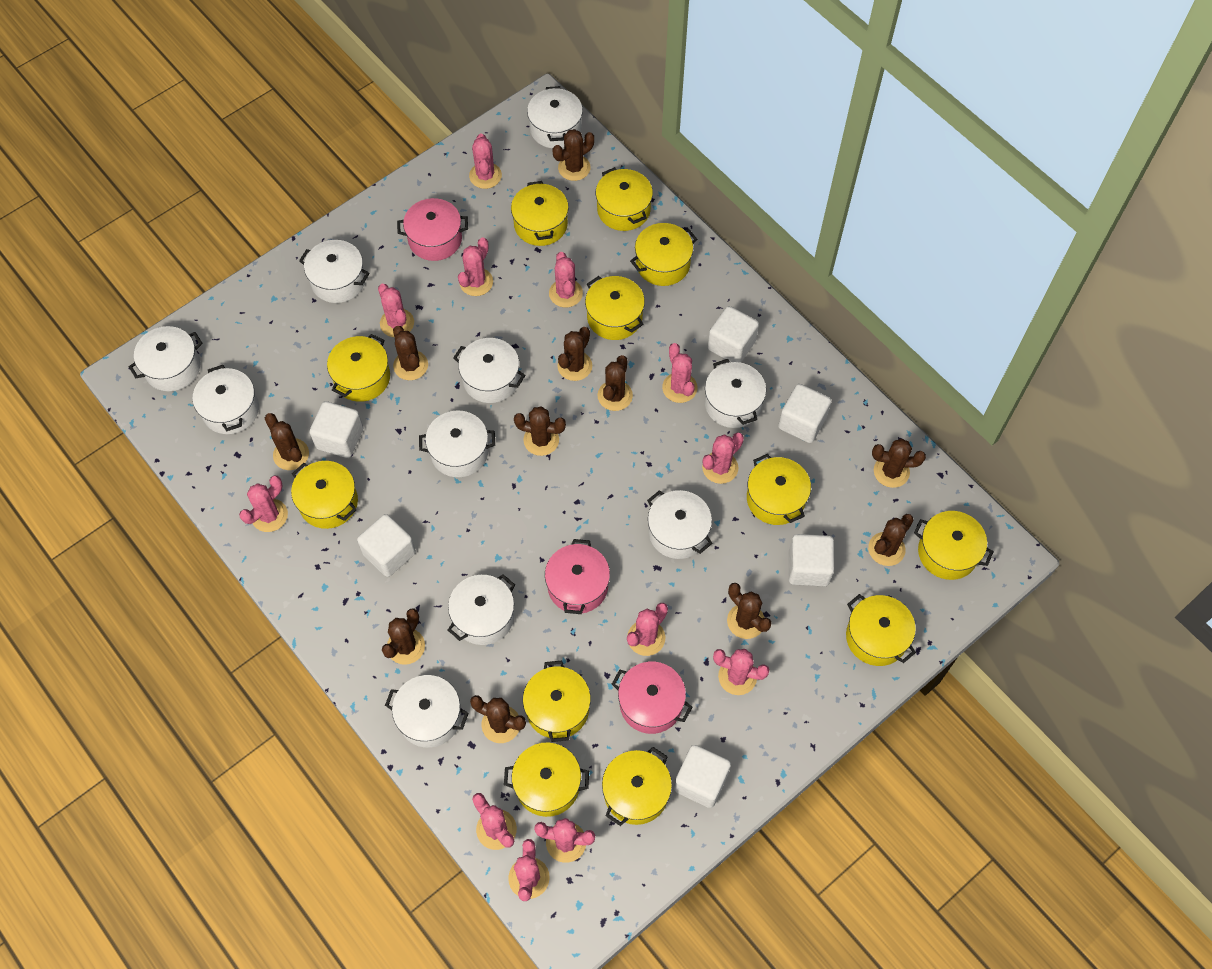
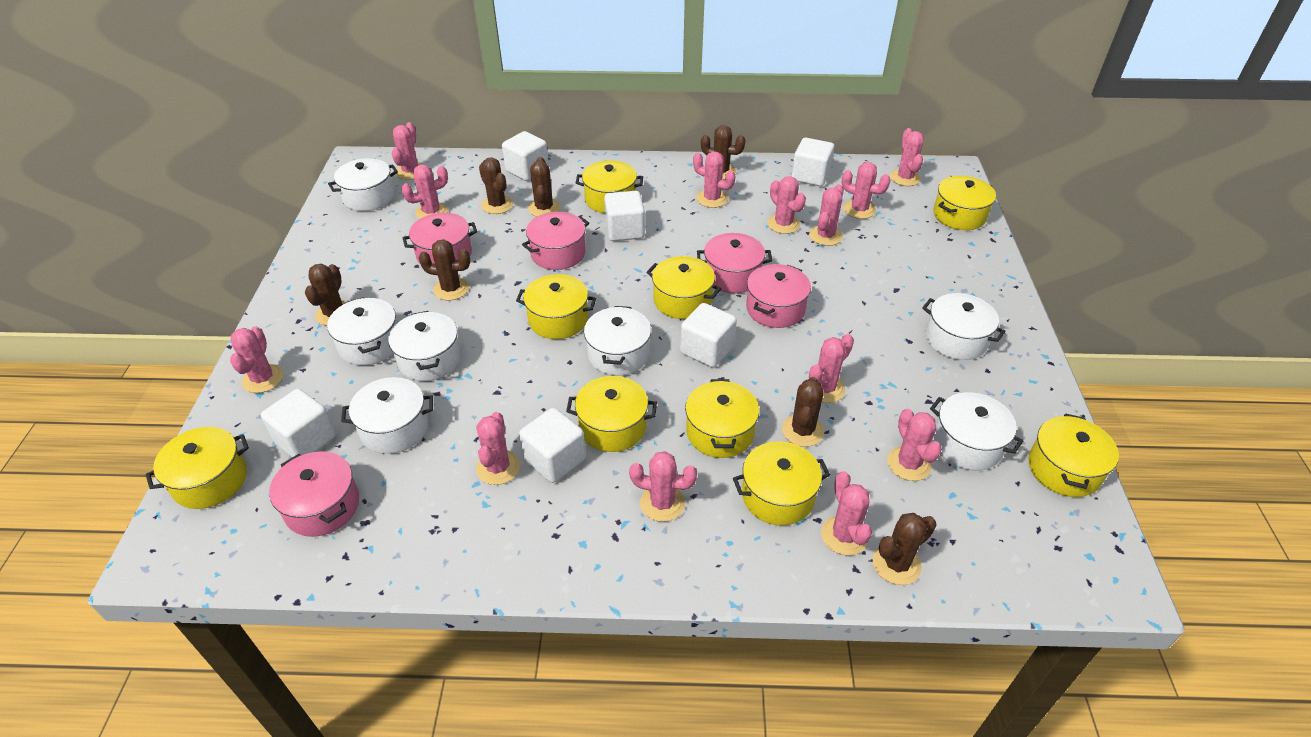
brown cactus: [265,413,309,470] [382,608,425,665] [393,326,428,380] [470,695,526,743] [514,406,566,456] [553,129,594,181] [557,327,592,381] [598,355,633,411] [727,583,772,639] [868,514,914,566] [872,438,926,488] = 11 -> [305,264,347,326] [418,239,470,300] [479,158,513,214] [528,157,560,217] [701,125,745,180] [782,377,824,447] [873,513,936,585] = 7
pink cactus: [239,476,288,532] [378,284,414,337] [458,237,493,296] [469,133,502,189] [472,793,517,850] [508,839,550,901] [534,818,595,863] [549,252,583,308] [627,603,668,656] [662,343,697,403] [702,432,744,484] [713,649,769,695] = 12 -> [230,327,283,393] [392,122,423,180] [401,165,448,219] [476,412,520,485] [629,451,697,522] [693,151,735,208] [767,176,806,234] [807,334,854,403] [809,184,844,246] [821,471,872,556] [842,162,890,219] [887,409,942,481] [890,128,924,186] = 13
pink pot: [397,198,468,261] [545,539,610,614] [612,662,692,734] = 3 -> [269,451,359,537] [403,213,477,265] [522,212,589,270] [697,233,772,293] [746,264,811,328] = 5
white pot: [129,326,203,391] [193,365,259,434] [299,240,369,303] [385,675,469,748] [419,411,495,477] [448,574,515,645] [453,338,525,403] [527,86,583,148] [647,490,712,559] [705,359,766,428] = 10 -> [327,297,397,365] [328,158,398,211] [341,377,433,454] [388,311,461,381] [584,306,651,376] [922,293,1006,360] [930,392,1023,470] = 7
yellow pot: [291,461,358,529] [327,334,390,402] [504,742,589,817] [511,181,569,246] [523,661,591,742] [585,276,645,340] [596,167,653,231] [602,747,672,826] [630,223,697,286] [747,454,811,525] [846,594,916,666] [914,511,994,580] = 12 -> [146,427,249,509] [516,274,596,339] [566,376,657,452] [576,160,643,213] [646,256,721,319] [685,379,759,458] [733,441,830,525] [933,176,996,230] [1028,413,1119,497] = 9

